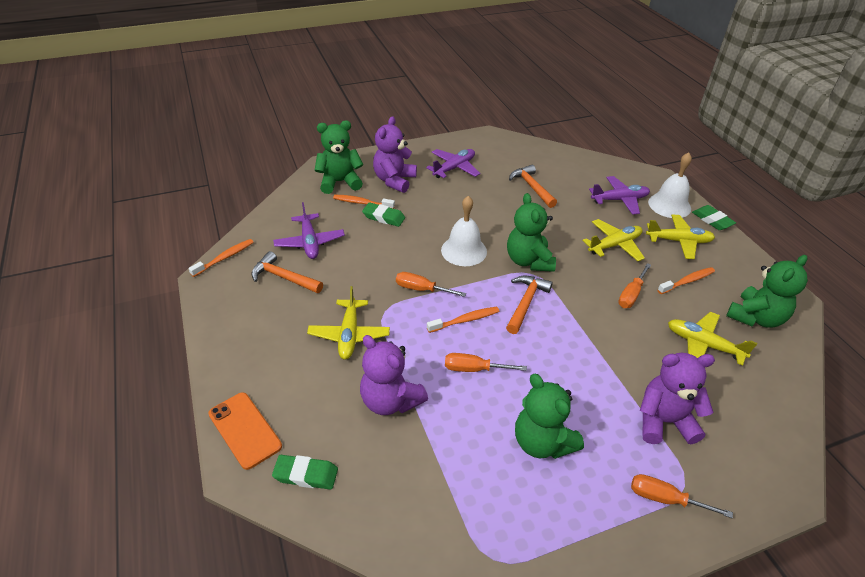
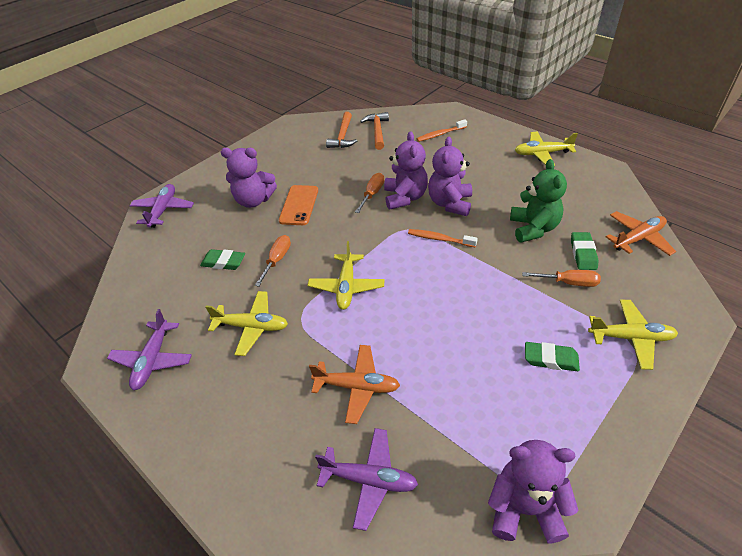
green teddy bear: [314,120,363,194] [507,193,556,272] [515,374,584,459] [726,255,808,328] = 4 -> [510,159,567,243] = 1
orange hammer: [252,251,323,293] [506,276,553,334] [509,165,557,208] = 3 -> [326,112,357,148] [360,112,389,150] = 2
orange plane: none = 0 -> [309,345,400,424] [606,211,676,256] = 2
orange screwdriver: [396,272,466,297] [445,353,527,372] [618,263,651,308] [631,474,733,518] = 4 -> [255,235,291,287] [355,173,384,213] [522,270,601,287] = 3
orange toothbrush: [188,239,254,277] [333,195,395,209] [427,307,499,333] [658,267,715,294] = 4 -> [408,229,478,247] [417,119,467,142] = 2
purple teddy bear: [360,335,428,415] [373,116,417,193] [640,353,715,444] = 3 -> [221,148,277,208] [384,131,428,210] [428,137,472,216] [488,440,578,543] = 4
white bell: [441,196,487,266] [648,153,692,218] = 2 -> none = 0

